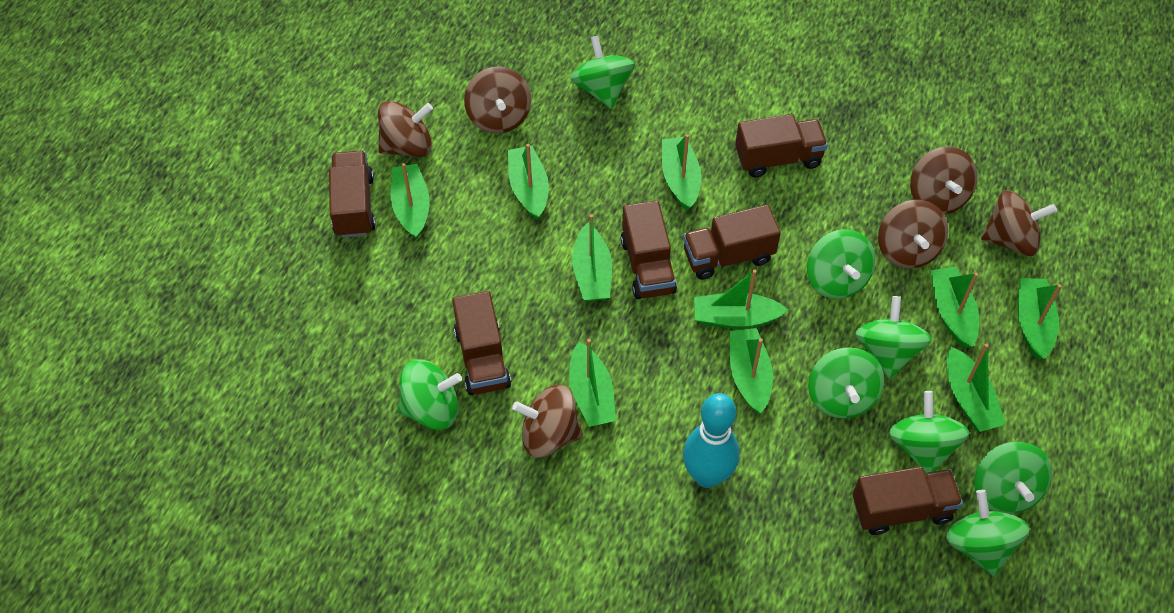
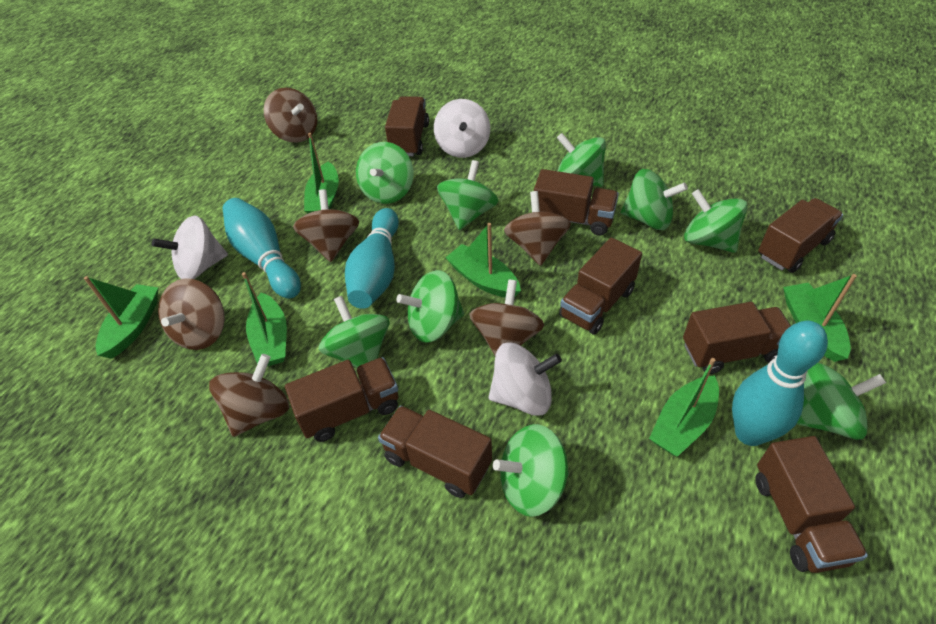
brown truck: [329,150,376,238] [452,291,511,395] [621,200,677,299] [683,205,781,280] [735,114,828,178] [852,467,963,535] = 6 -> [285,357,398,442] [378,406,492,498] [385,96,429,156] [534,169,619,235] [559,238,642,335] [683,302,791,374] [755,436,868,573] [758,198,843,273] = 8
green boat: [391,163,430,239] [508,144,549,220] [569,339,616,427] [572,214,612,301] [662,134,702,211] [694,270,788,329] [730,328,773,413] [930,266,979,348] [947,344,1006,432] [1018,278,1061,360] = 10 -> [84,276,158,359] [242,272,287,366] [304,133,339,213] [445,223,521,298] [649,358,719,457] [783,274,857,362] = 6
green spinning top: [398,359,462,430] [570,36,635,109] [807,229,875,299] [808,347,884,418] [855,296,932,379] [889,391,969,473] [946,490,1030,577] [974,442,1052,514] = 8 -> [319,296,390,368] [356,142,413,204] [396,270,464,343] [437,160,499,230] [493,424,569,517] [557,133,606,187] [621,169,688,230] [684,189,747,253] [796,363,886,440] = 9
turquoise bowling pin: [683,393,739,488] = 1 -> [223,198,301,299] [345,208,399,309] [732,321,828,446] = 3
white spinning top: none = 0 -> [152,215,228,279] [434,99,490,158] [488,343,562,416] = 3

